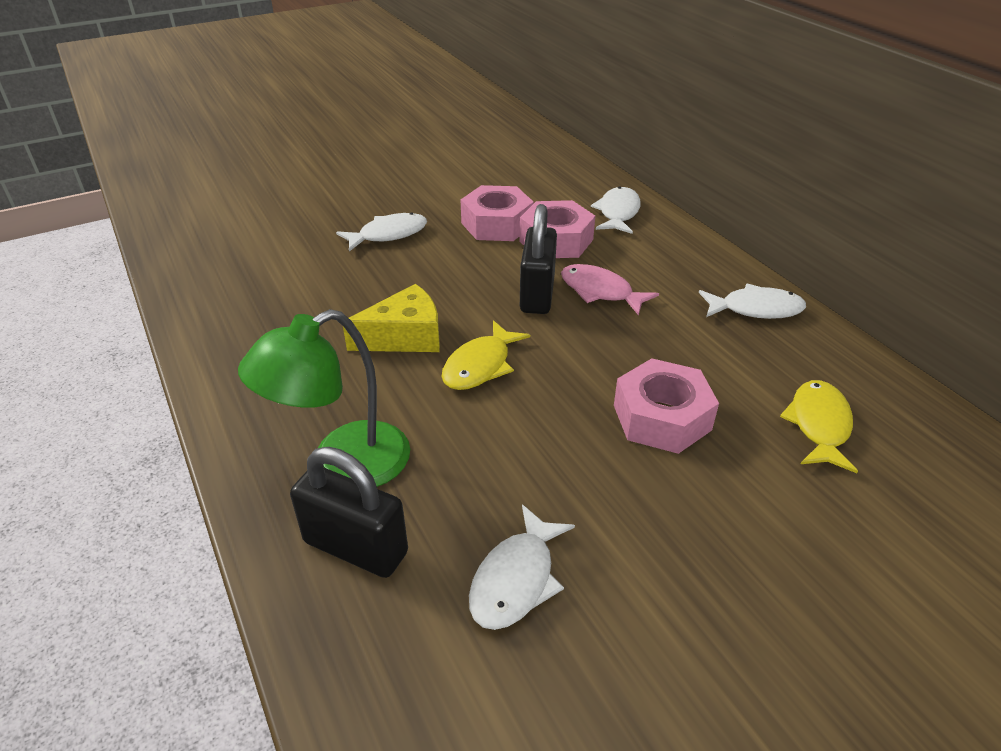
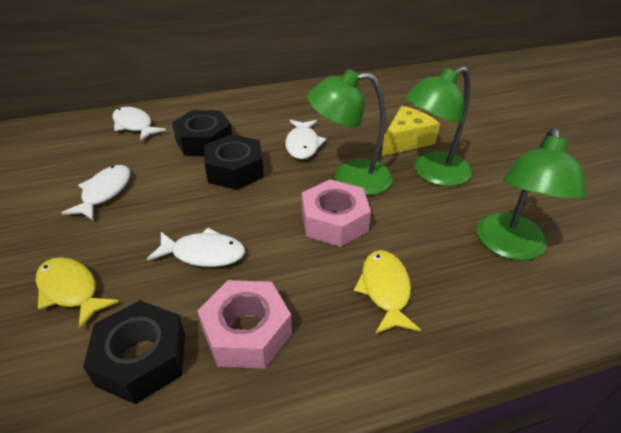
black nut: none = 0 -> [83,300,185,404] [172,110,232,156] [204,134,264,190] = 3
black padlock: [290,447,408,578] [520,204,557,314] = 2 -> none = 0
green lamp: [238,309,410,487] = 1 -> [307,69,393,195] [405,66,472,186] [477,127,586,260] = 3
pink fish: [561,264,659,316] = 1 -> none = 0
pink nut: [460,185,534,241] [519,200,595,258] [614,358,719,454] = 3 -> [198,280,292,369] [302,180,371,247] = 2

